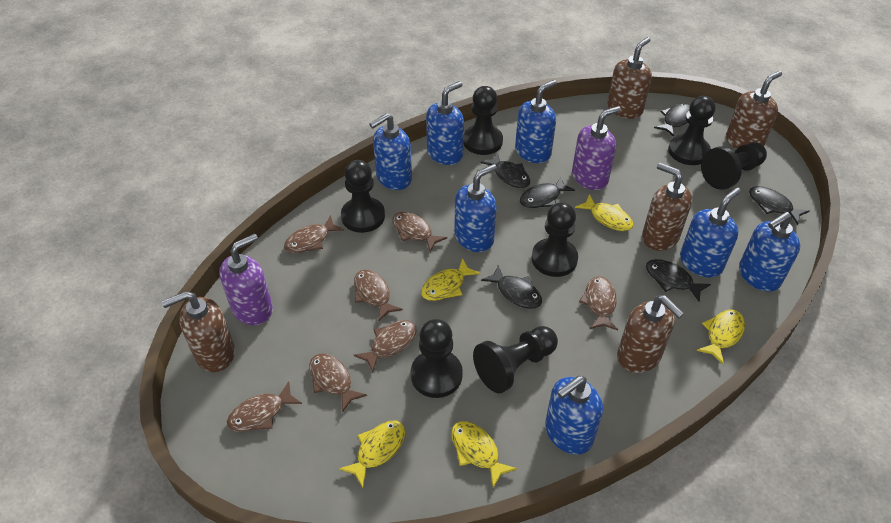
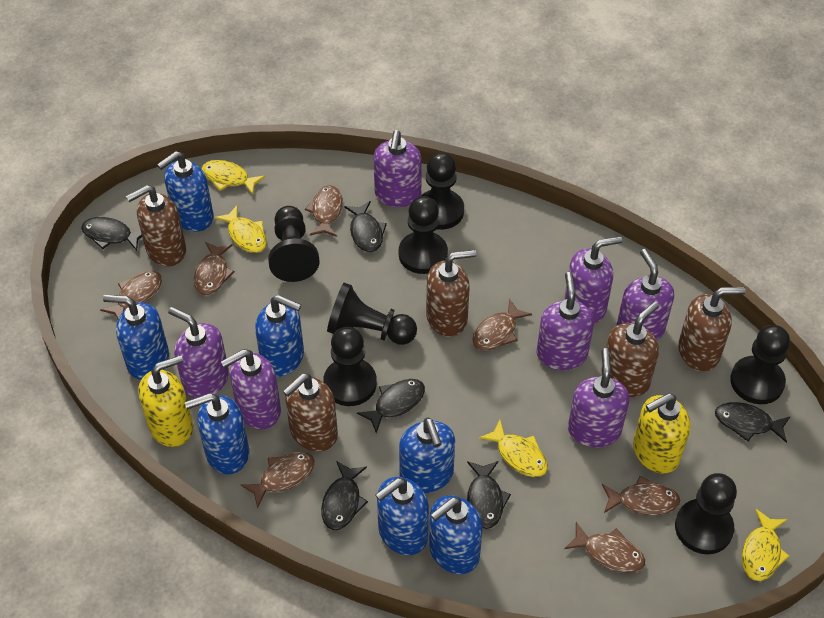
purple soap dispenser: [219,233,273,325] [572,106,621,190] = 2 -> [168,307,229,399] [221,349,281,429] [374,130,422,207] [537,272,594,370] [565,236,622,324] [568,348,629,448] [616,249,674,341] = 7
yellow fish: [339,421,405,487] [421,258,480,301] [451,421,517,488] [575,194,633,231] [696,310,745,365] = 5 -> [202,160,265,195] [214,206,267,253] [479,420,548,477] [742,509,790,581] = 4
yellow soap dispenser: none = 0 -> [138,355,193,447] [633,393,691,473] = 2

